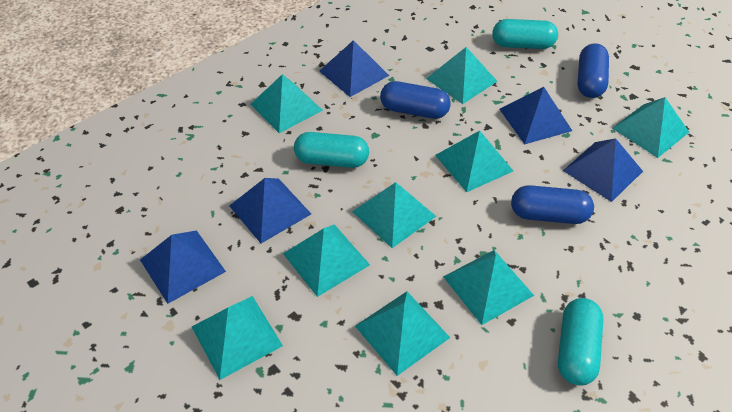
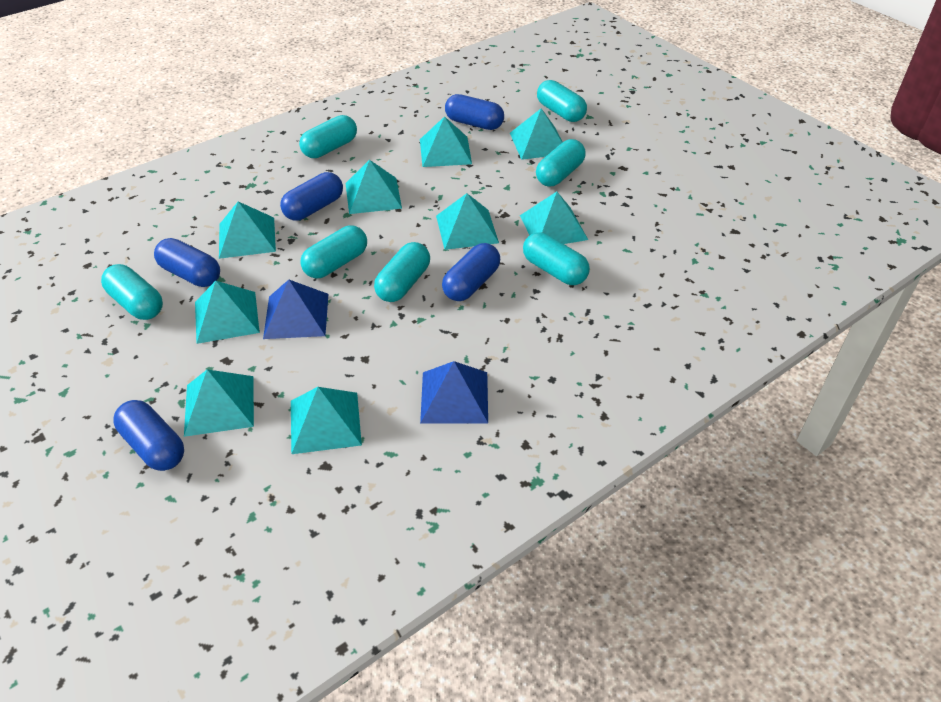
blue capsule: [380,81,451,119] [511,185,594,224] [577,43,609,98] = 3 -> [114,400,184,471] [154,238,220,287] [280,172,343,221] [442,243,500,301] [445,94,504,130] = 5
blue pyramid: [140,230,226,304] [229,178,311,243] [319,40,389,97] [499,87,572,144] [563,138,643,202] = 5 -> [263,280,328,339] [420,361,488,423] = 2
turquoise capsule: [294,132,369,168] [492,19,558,49] [558,298,604,385] = 3 -> [101,264,163,320] [299,115,357,158] [300,226,367,278] [374,242,430,302] [523,232,590,285] [536,139,586,187] [537,80,587,122] = 7

